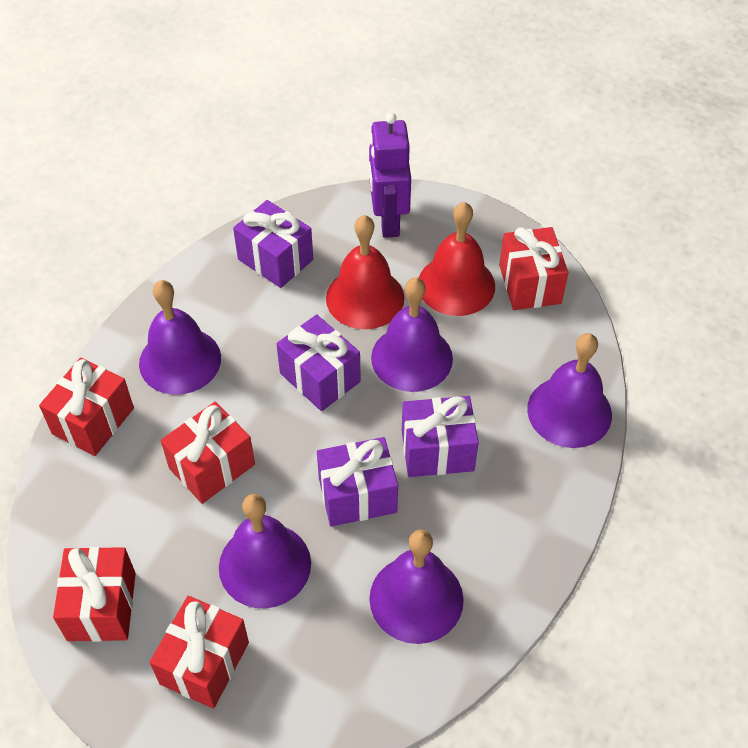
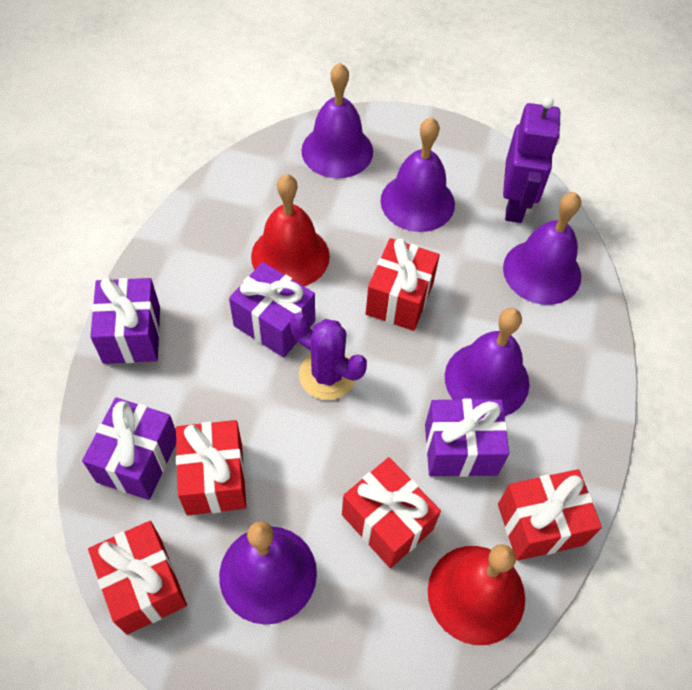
purple cactus: none = 0 -> [290,312,367,400] = 1

